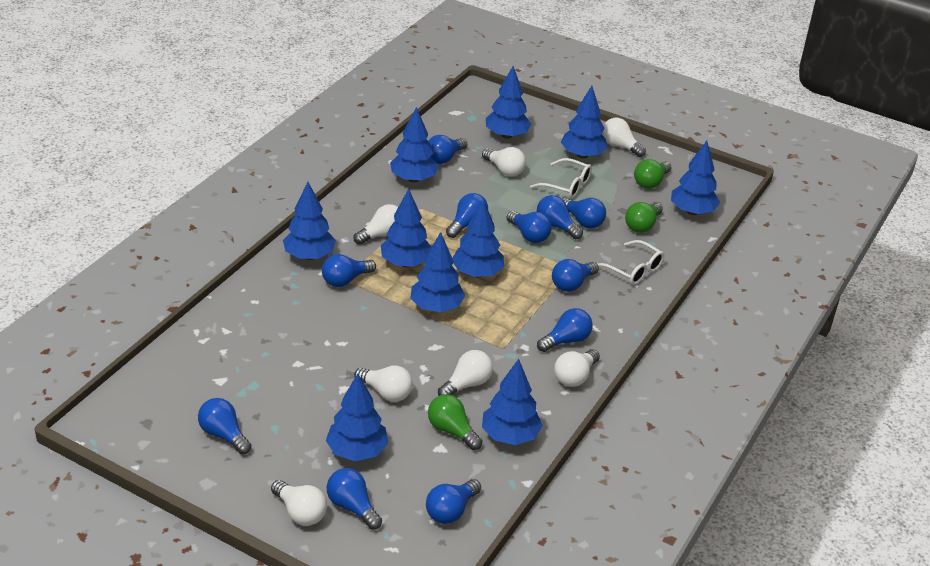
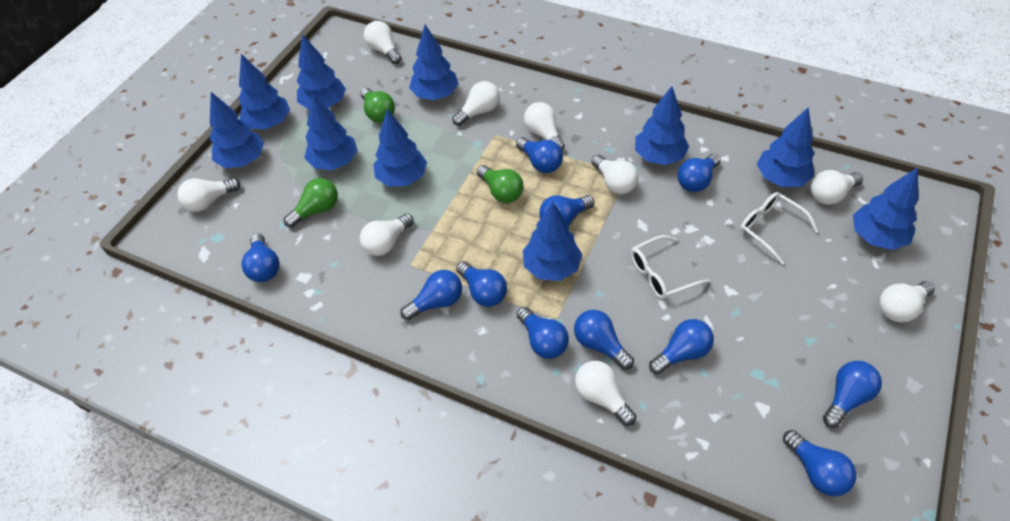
white light bulb: [271,480,327,526] [353,204,398,245] [354,365,413,402] [438,350,493,396] [482,147,526,177] [554,349,600,387] [602,118,646,157] = 7 -> [177,178,240,212] [360,213,414,256] [364,21,401,64] [452,81,500,126] [524,102,565,151] [575,361,636,426] [591,155,639,194] [811,170,863,205] [879,281,935,322] = 9

